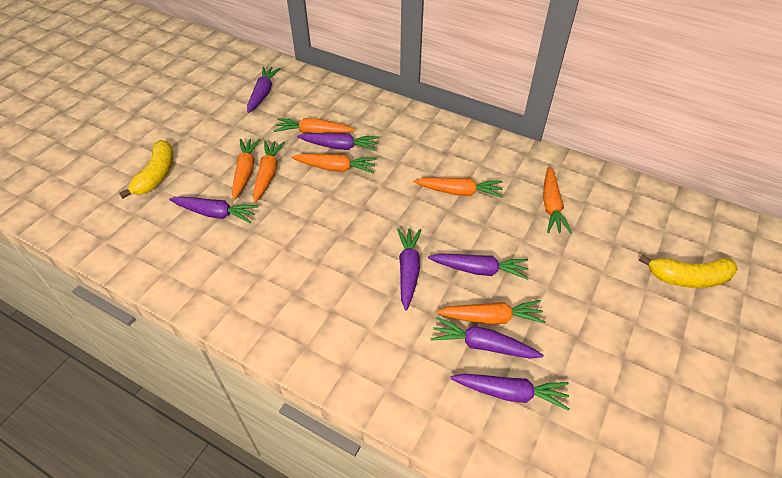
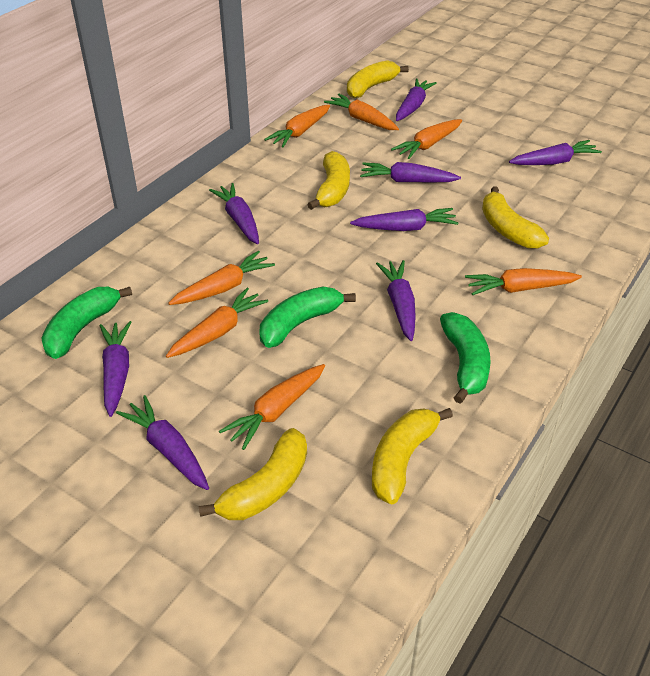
green banana: none = 0 -> [41,287,132,359] [260,287,356,348] [440,312,491,404] = 3
purple carrot: [169,196,259,223] [247,66,281,113] [297,133,379,151] [397,228,421,311] [428,253,529,280] [431,317,544,359] [450,374,570,411] = 7 -> [100,321,132,417] [116,395,209,490] [209,183,259,244] [350,208,459,231] [360,162,461,183] [376,260,416,341] [396,78,437,121] [509,140,602,165] = 8
yellow banana: [119,140,174,198] [638,254,738,288] = 2 -> [198,428,307,520] [307,151,350,210] [347,60,409,98] [372,408,453,504] [482,186,549,249] = 5

